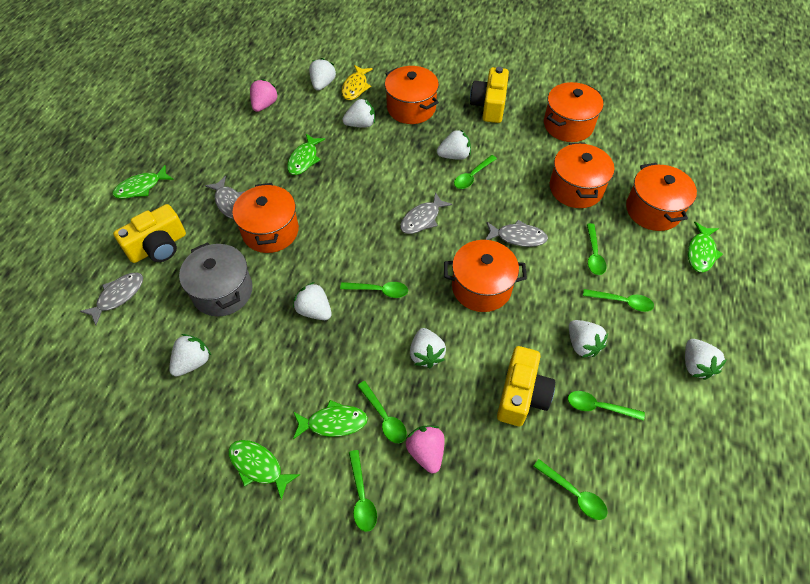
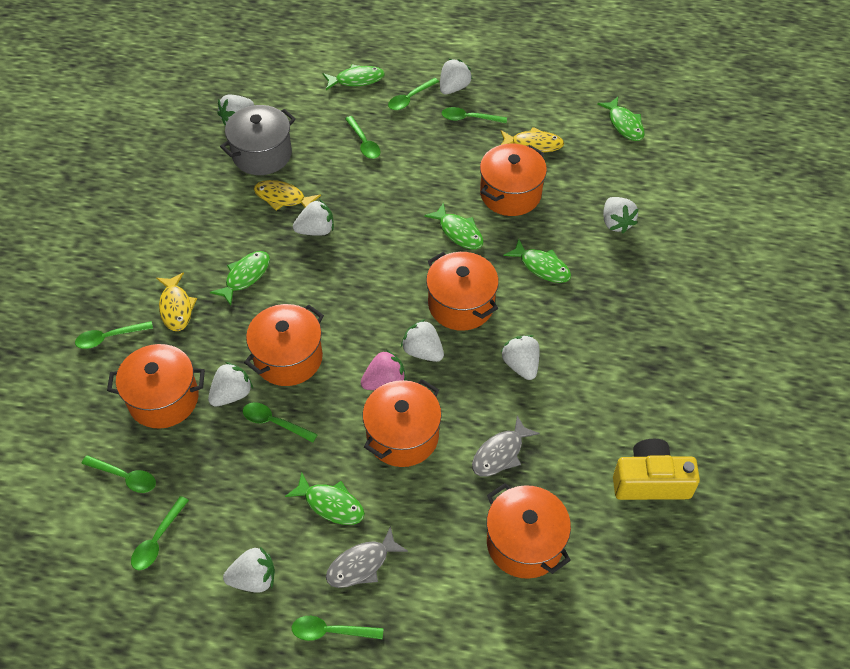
green fish: [112,165,174,199] [228,440,300,500] [287,134,325,175] [293,400,368,439] [688,222,723,272] = 5 -> [210,251,270,306] [285,472,365,525] [323,64,385,90] [424,202,484,249] [504,239,571,283] [597,97,645,141] = 6
grey fish: [80,273,143,325] [205,176,245,219] [400,192,452,234] [485,220,548,247] = 4 -> [326,526,408,588] [472,416,540,477] = 2
pink strawberry: [250,79,279,112] [406,425,445,474] = 2 -> [361,349,406,390] = 1
yellow camera: [113,204,186,263] [470,67,509,123] [497,346,555,426] = 3 -> [613,439,700,500] = 1
yellow fish: [342,65,373,100] = 1 -> [156,272,197,331] [254,180,321,210] [501,127,564,152] = 3

